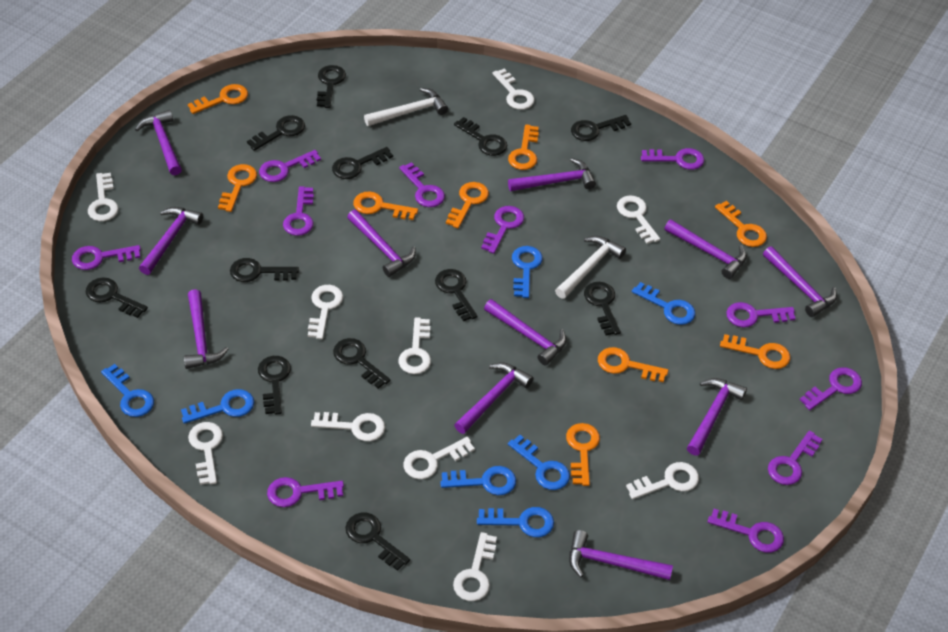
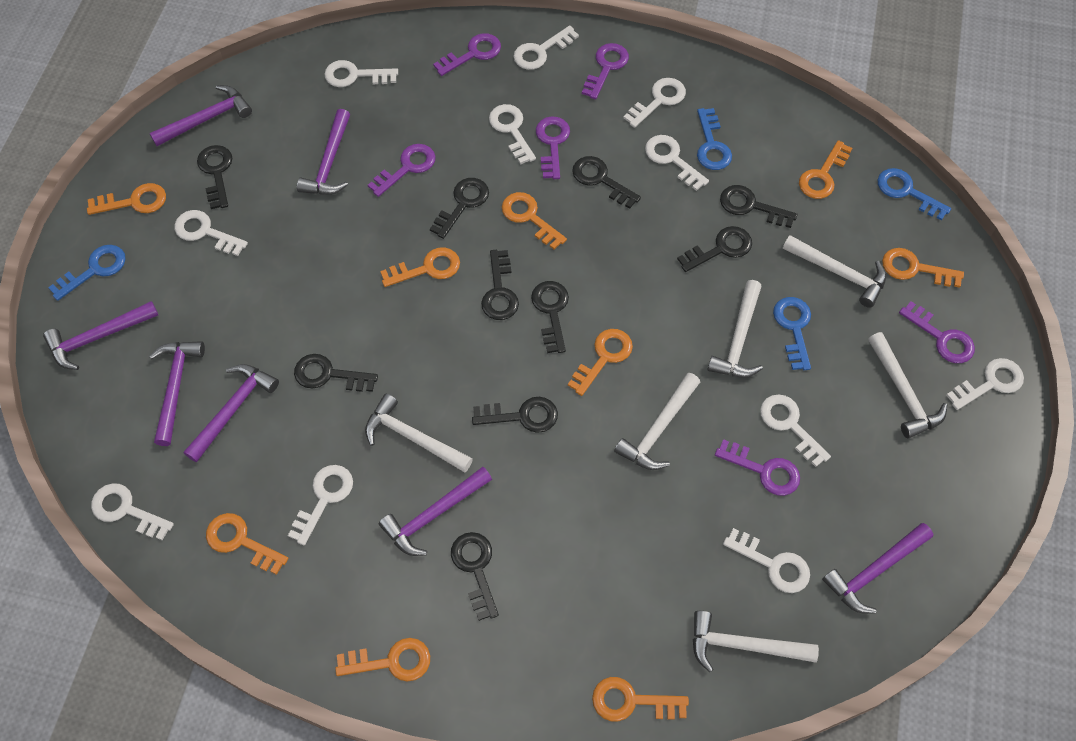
black key: [86,277,148,318] [230,258,299,282] [247,115,305,151] [258,356,291,414] [317,65,346,108] [332,147,393,179] [333,338,391,389] [345,513,410,571] [435,269,478,321] [454,117,507,156] [571,115,631,141] [584,282,621,336] = 12 -> [197,145,232,209] [294,354,378,392] [430,178,489,239] [451,532,499,621] [472,397,558,433] [481,250,519,320] [531,281,569,353] [572,156,641,209] [677,226,752,272] [720,185,797,228] = 10
blue key: [101,364,154,417] [181,389,254,424] [440,466,516,495] [477,507,554,537] [508,435,570,490] [512,246,543,298] [632,282,695,325] = 7 -> [48,245,126,301] [697,108,732,170] [773,297,811,370] [878,168,951,221] = 4
purple hammer: [135,110,182,176] [139,207,203,275] [184,289,228,369] [347,210,416,277] [454,362,533,434] [484,299,567,365] [508,158,596,191] [569,530,673,580] [664,220,747,279] [687,378,747,455] [763,246,837,317] = 11 -> [43,301,158,370] [149,341,205,446] [150,85,252,146] [184,364,279,462] [297,109,350,195] [379,467,492,556] [822,523,933,614] = 7
purple key: [72,245,141,270] [259,150,321,182] [267,477,344,507] [283,186,314,236] [399,162,445,207] [481,206,524,254] [641,148,704,170] [707,509,784,553] [726,302,796,328] [768,430,823,485] [800,367,862,410] = 11 -> [368,144,436,197] [433,33,501,76] [536,116,570,179] [582,43,629,100] [715,439,800,496] [899,301,975,363] = 6
white hammer: [364,88,448,126] [555,236,626,299] = 2 -> [365,394,473,472] [614,373,700,470] [693,611,819,672] [707,280,763,378] [783,235,886,308] [868,332,947,439] = 6
white key: [88,173,119,221] [188,422,223,485] [308,285,343,339] [311,412,385,441] [398,317,431,374] [403,437,475,479] [453,532,497,601] [492,69,535,110] [617,196,660,244] [626,462,699,499] = 10 -> [91,483,174,540] [174,210,248,256] [288,465,353,545] [324,60,398,87] [489,104,536,164] [513,25,579,70] [623,78,686,128] [645,135,709,191] [723,528,810,593] [760,394,831,467] [946,358,1024,410] = 11

